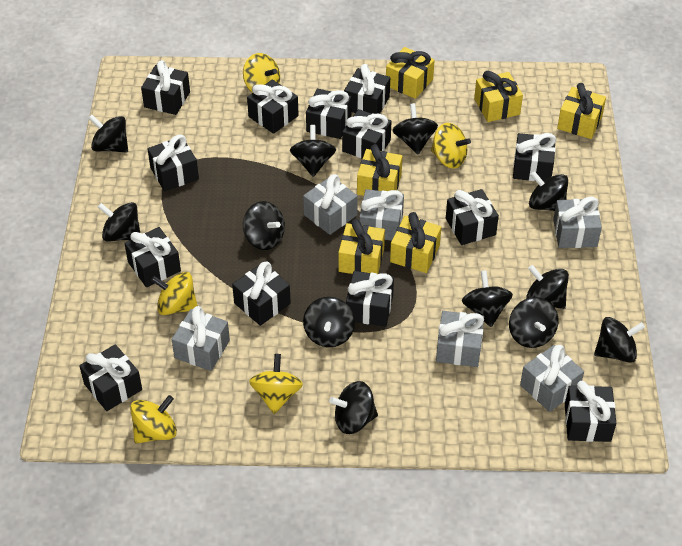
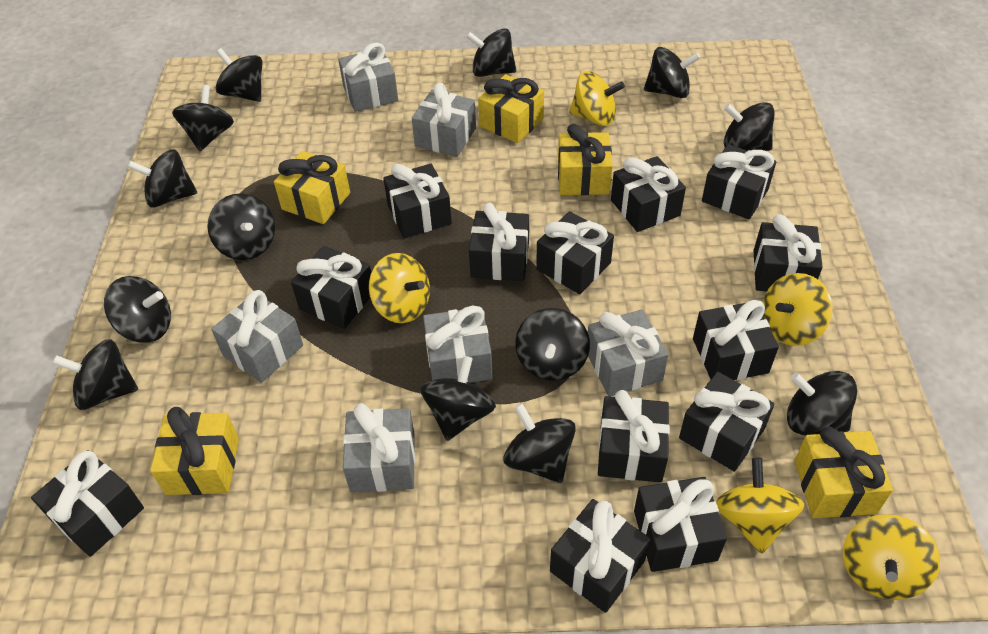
black spinning top: [88,115,128,152] [98,202,140,242] [243,201,285,250] [290,125,336,177] [303,297,355,347] [329,381,378,434] [393,103,438,154] [462,270,513,327] [509,297,558,348] [526,265,569,309] [529,171,568,211] [594,317,645,363] = 12 -> [52,339,138,410] [104,276,171,343] [127,149,197,208] [172,85,234,151] [207,193,275,260] [216,48,262,102] [420,356,496,441] [466,28,516,77] [504,403,576,483] [515,308,590,380] [644,47,700,98] [724,102,775,151] [787,371,857,436] = 13
yellow gift: [338,219,385,274] [357,144,402,196] [386,47,435,99] [390,212,441,273] [474,71,523,122] [557,83,606,139] = 6 -> [150,407,239,495] [274,151,350,224] [478,74,544,143] [558,124,613,195] [795,427,893,518] = 5

